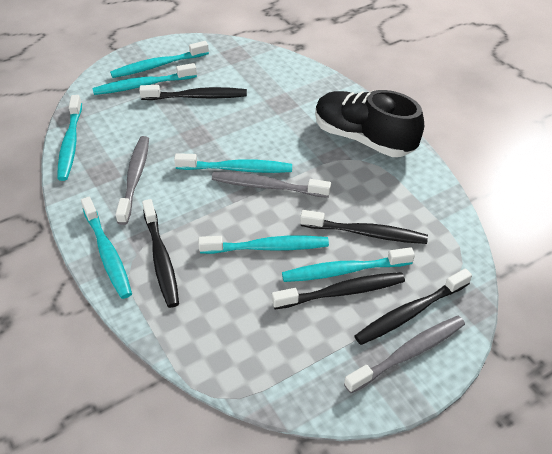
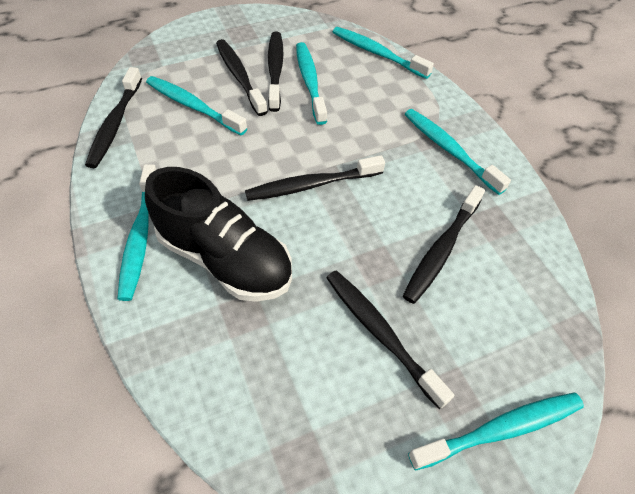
black toothbrush: [139,85,247,100] [142,199,179,308] [272,272,405,309] [300,210,428,244] [355,268,472,345] = 5 -> [85,67,142,168] [216,39,268,116] [245,155,385,201] [268,32,284,112] [326,270,454,409] [403,185,485,304] = 6
grey toothbrush: [115,136,149,225] [212,172,331,198] [344,316,465,394] = 3 -> none = 0
turquoise toothbrush: [57,95,82,181] [81,197,132,299] [93,63,197,95] [110,41,209,78] [174,153,292,173] [198,236,329,254] [282,247,415,282] = 7 -> [117,164,156,301] [146,76,247,135] [296,42,327,125] [333,27,434,79] [405,109,511,195] [408,393,584,471] = 6

